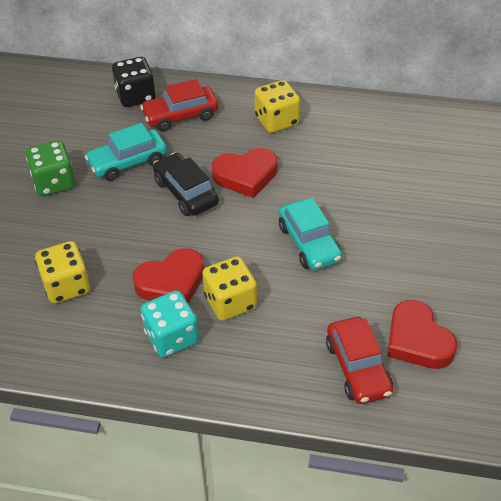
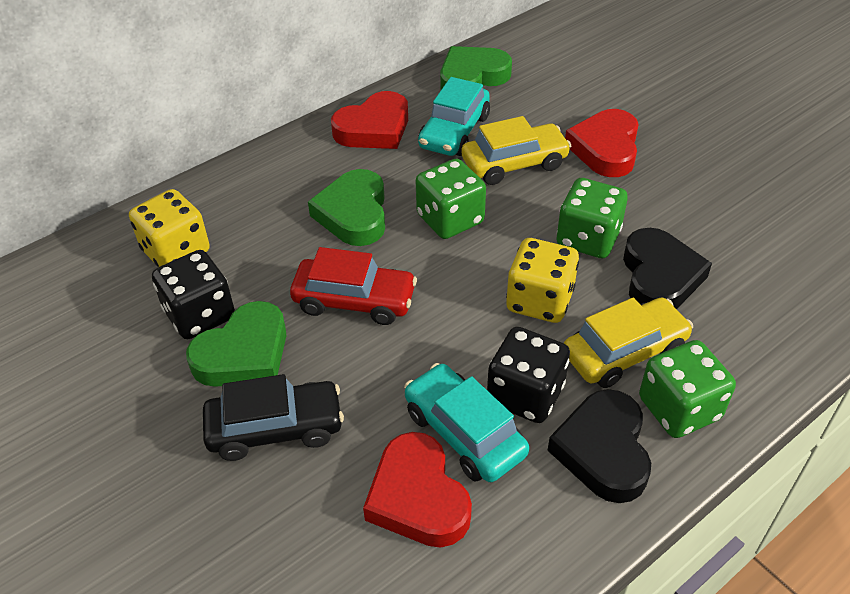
black dice: [112,57,156,107] = 1 -> [152,250,235,339] [487,327,570,423] = 2
black heart: none = 0 -> [547,389,651,503] [623,228,712,309] = 2
green dice: [26,140,75,196] = 1 -> [416,159,486,239] [557,178,628,258] [639,340,736,438] = 3
green heart: none = 0 -> [186,301,287,387] [308,169,385,246] [440,46,512,90] = 3
red car: [140,79,218,131] [326,317,393,404] = 2 -> [290,247,417,325] = 1
turquoise dice: [141,290,199,358] = 1 -> none = 0
yellow car: none = 0 -> [462,116,571,185] [564,297,693,388] = 2
yellow dice: [35,241,90,304] [202,256,257,321] [255,80,300,133] = 3 -> [129,189,210,267] [506,238,579,323] = 2

